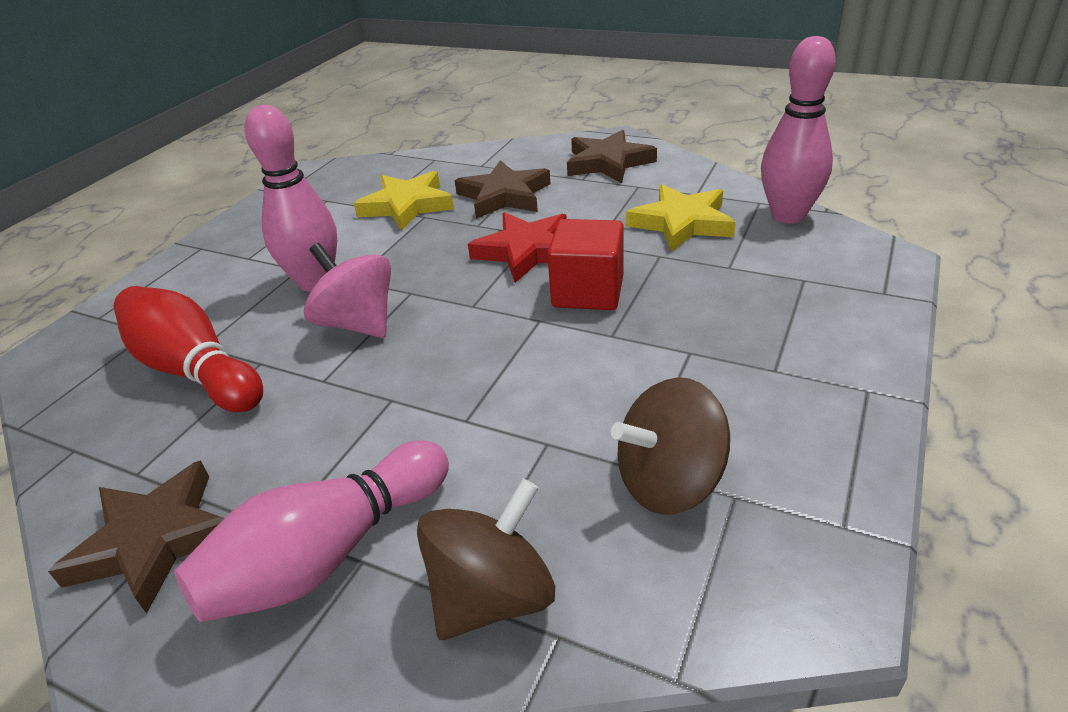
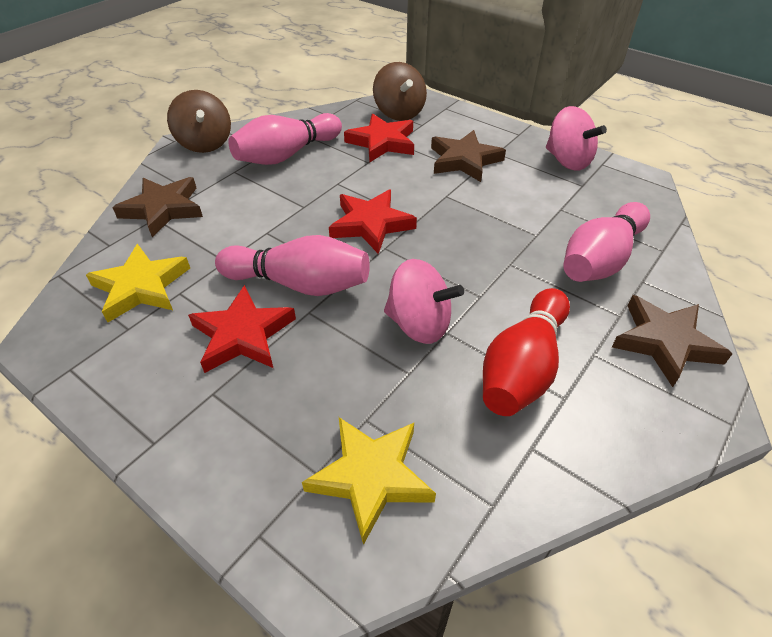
pink spinning top: [304,243,391,338] = 1 -> [384,259,464,344] [546,106,607,171] = 2
red cube: [547,219,624,310] = 1 -> none = 0
red star: [468,212,567,283] = 1 -> [188,285,296,373] [329,189,417,254] [344,113,414,162] = 3

